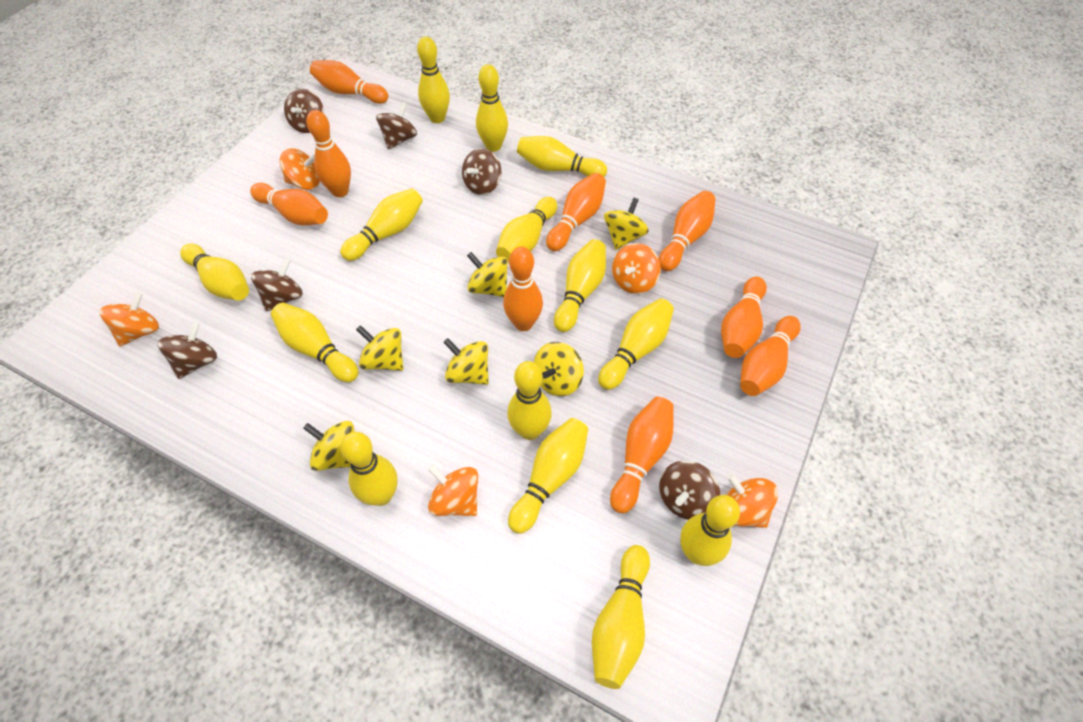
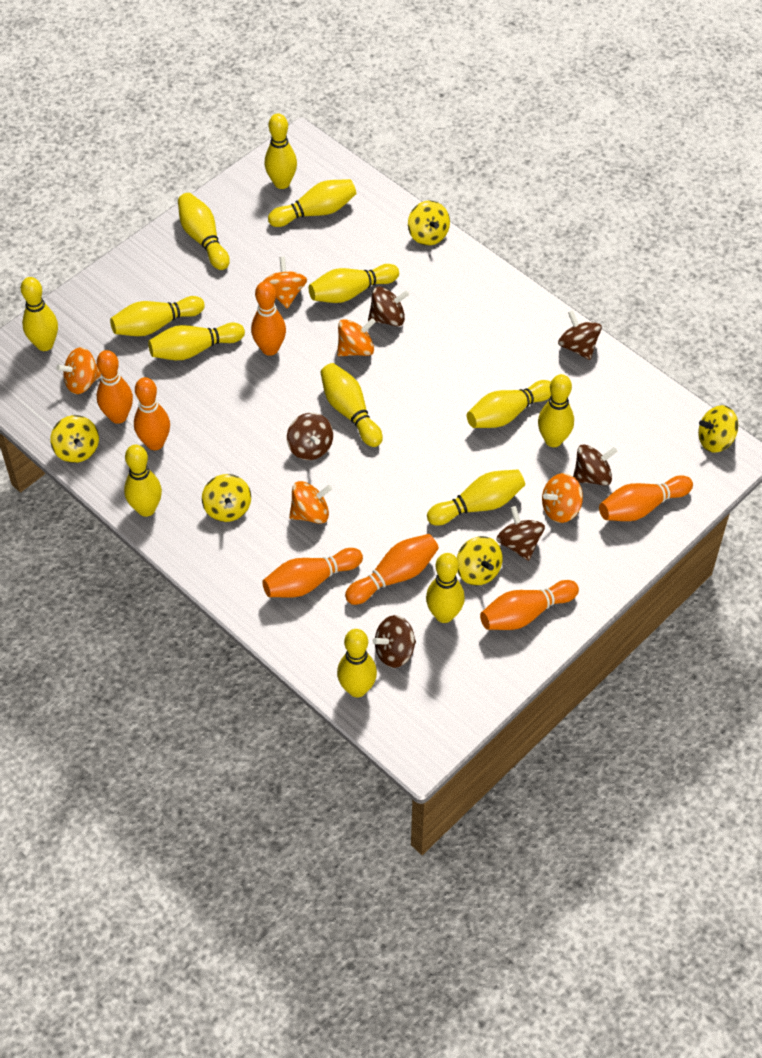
orange bowling pin: [250,183,328,225] [306,110,351,197] [310,60,388,104] [503,247,543,331] [546,173,606,251] [610,397,674,514] [659,191,716,271] [721,276,767,358] [740,316,801,396] = 9 -> [97,350,133,424] [134,377,170,450] [251,281,286,356] [262,548,363,598] [345,534,439,605] [480,580,579,630] [599,475,693,521] = 7
yellow spinning top: [303,421,355,471] [356,325,403,371] [443,338,489,385] [467,252,508,297] [534,342,584,396] [604,197,649,250] = 6 -> [50,415,99,463] [202,474,251,522] [408,201,450,246] [457,536,503,586] [698,405,738,453] = 5

